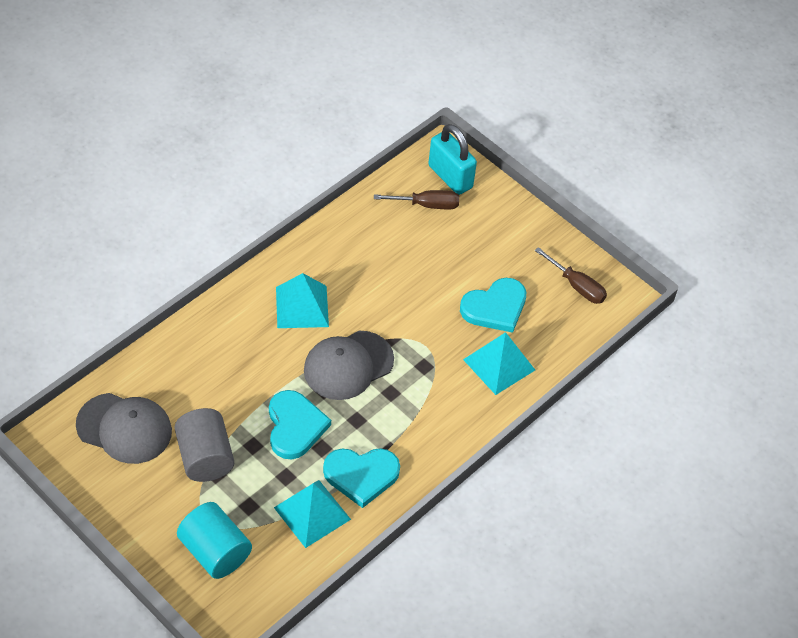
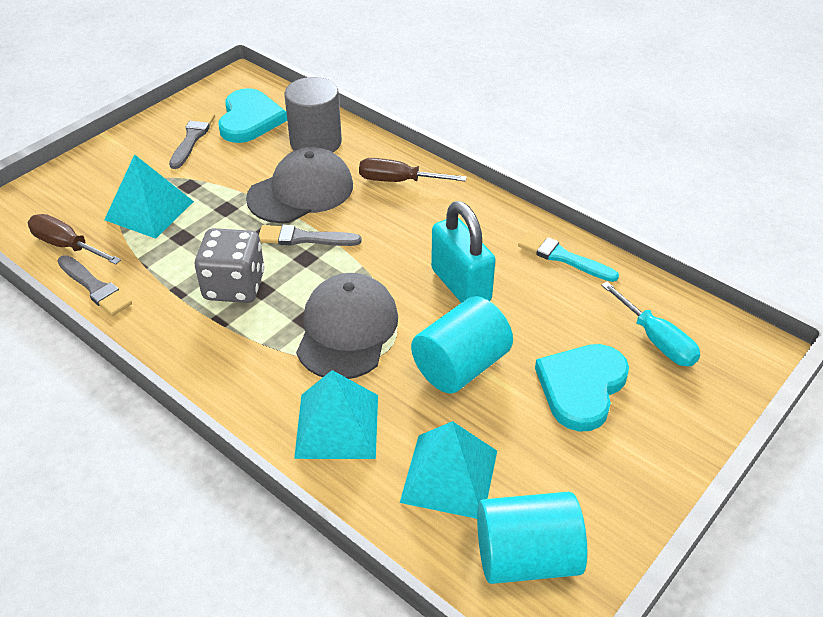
grey brush: none = 0 -> [57,255,132,316] [169,112,215,169] [259,225,362,246] = 3
grey dice: none = 0 -> [195,228,264,303] = 1
turquoise brush: none = 0 -> [518,231,619,282] = 1
turquoise cylinder: [177,502,252,579] = 1 -> [411,296,513,394] [477,492,587,584] = 2
turquoise heart: [269,390,331,460] [323,448,400,508] [460,278,526,333] = 3 -> [218,88,287,143] [535,344,629,432] = 2
turquoise screwdriver: none = 0 -> [601,282,700,366] = 1

